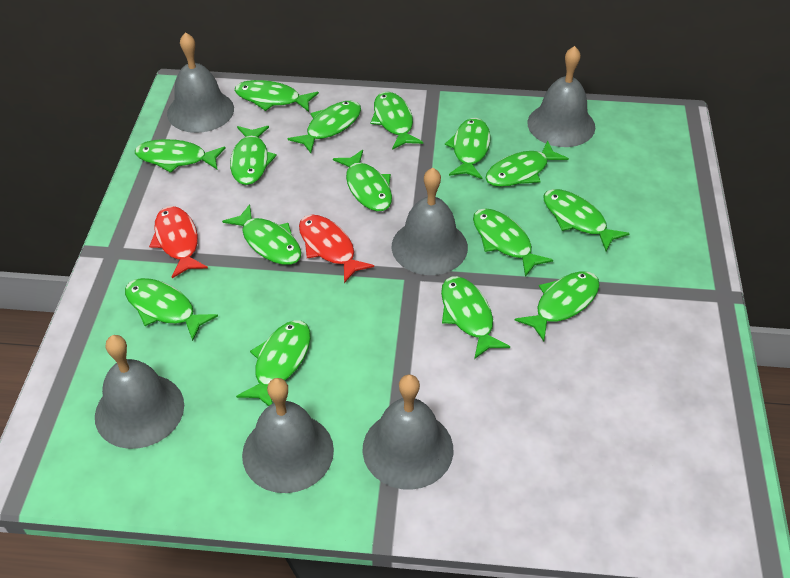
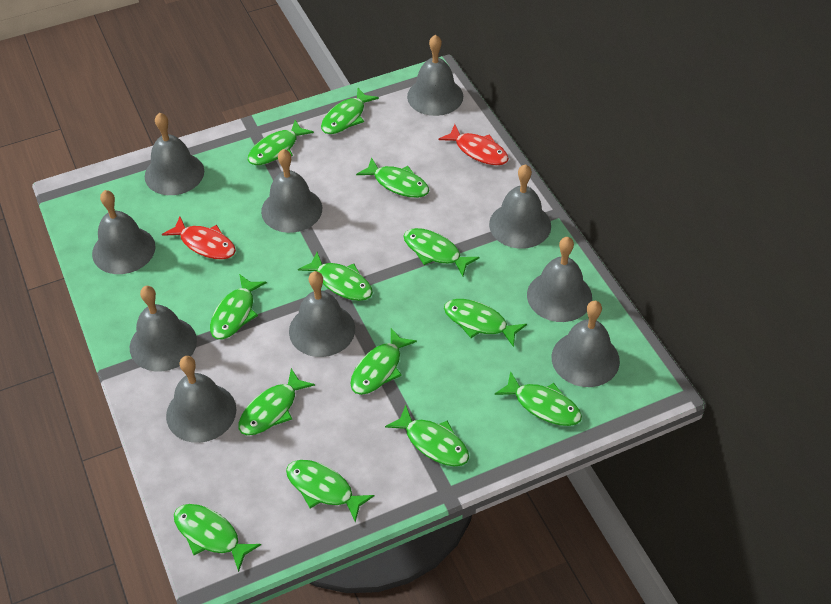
green fish: [125,278,218,341] [135,139,226,173] [222,204,301,265] [230,126,277,185] [235,80,319,112] [236,320,311,406] [288,101,361,153] [333,150,392,212] [371,92,423,150] [441,276,510,359] [445,118,491,179] [473,208,553,277] [485,141,569,187] [515,271,600,341] [543,189,630,251] = 15 -> [174,504,261,572] [210,274,267,339] [239,368,315,435] [248,120,314,165] [286,460,375,522] [298,252,373,301] [321,88,379,134] [350,328,417,395] [356,157,429,198] [385,405,469,466] [404,228,479,276] [444,299,527,347] [494,371,582,426] = 13
grey bell: [95,335,184,449] [167,32,234,133] [242,378,334,493] [362,374,453,490] [392,168,468,275] [527,46,595,147] = 6 -> [92,190,156,274] [130,286,197,371] [145,113,204,195] [166,356,236,443] [261,149,322,233] [289,271,355,357] [407,34,463,116] [489,164,551,249] [527,237,592,322] [552,301,620,387] = 10

